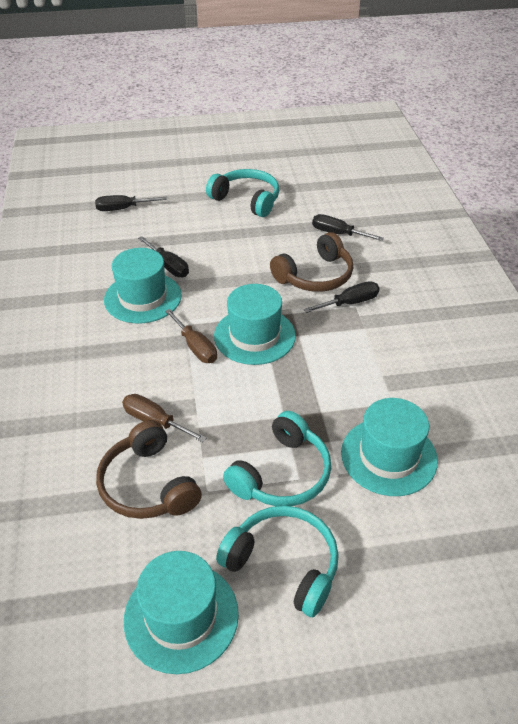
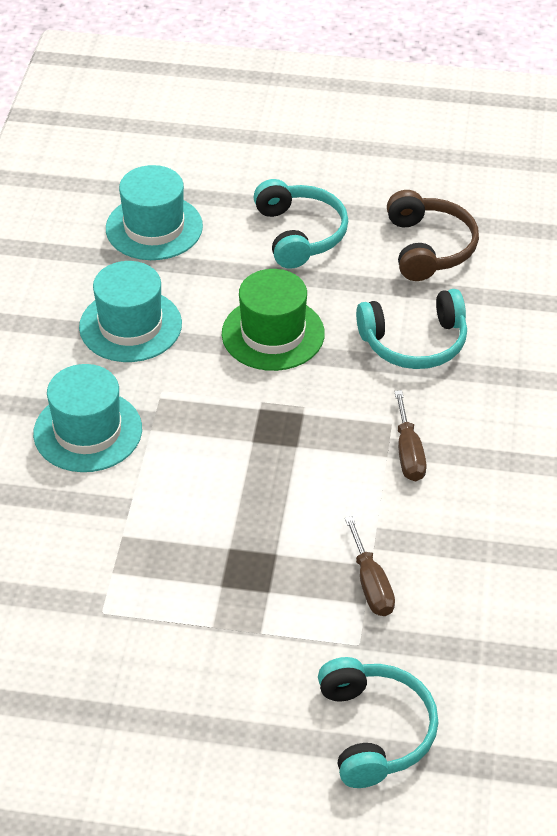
black screwdriver: [95,195,167,211] [138,236,189,277] [304,281,379,313] [312,214,384,241] = 4 -> none = 0
brown headphones: [96,420,202,519] [270,232,353,292] = 2 -> [387,190,479,281] = 1
green hat: none = 0 -> [222,269,325,371] = 1
turquoise hat: [104,248,182,323] [124,551,239,674] [214,284,296,365] [341,398,438,496] = 4 -> [33,364,142,472] [79,261,182,362] [106,165,203,260] = 3

